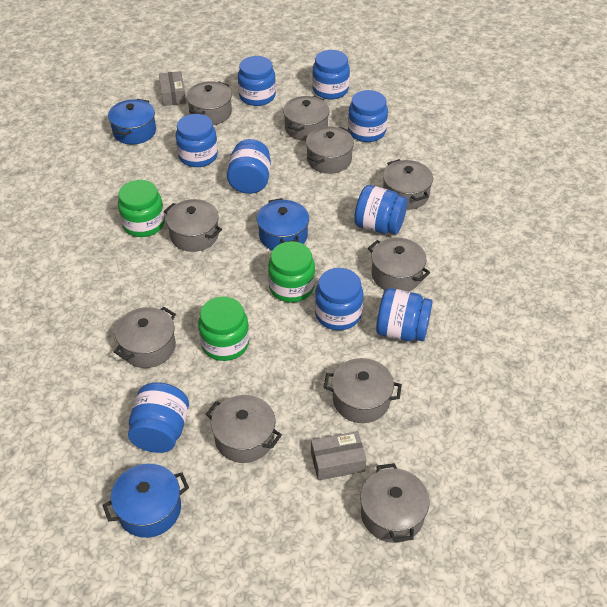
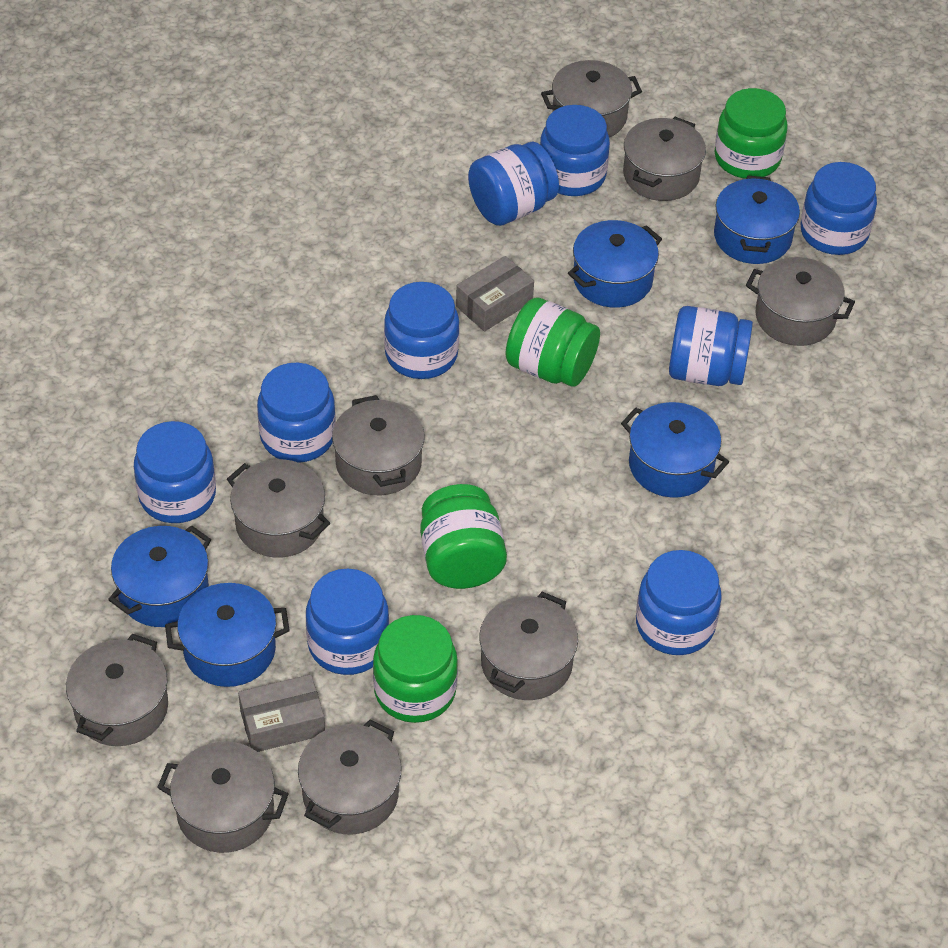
blue pot: [102,464,189,538] [108,99,156,145] [257,198,309,251] = 3 -> [108,526,211,627] [165,583,290,687] [568,220,662,308] [621,402,729,498] [714,175,800,264] = 5
green jar: [118,180,165,237] [198,297,249,361] [268,241,315,303] = 3 -> [373,615,458,723] [420,484,507,589] [506,297,600,387] [715,88,788,179] = 4
grey pot: [114,307,176,368] [164,199,222,252] [186,81,232,125] [206,395,282,463] [283,96,330,141] [306,126,354,174] [323,358,402,423] [360,463,430,543] [368,238,430,291] [383,159,433,210] = 10 -> [66,634,168,746] [157,742,288,853] [227,459,330,558] [298,719,402,835] [332,395,425,495] [479,592,578,700] [541,60,642,137] [623,117,706,201] [746,257,855,346] = 9

